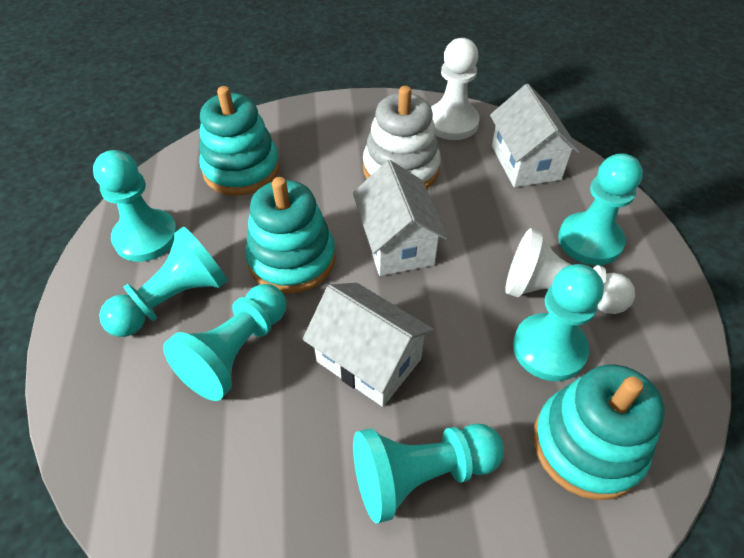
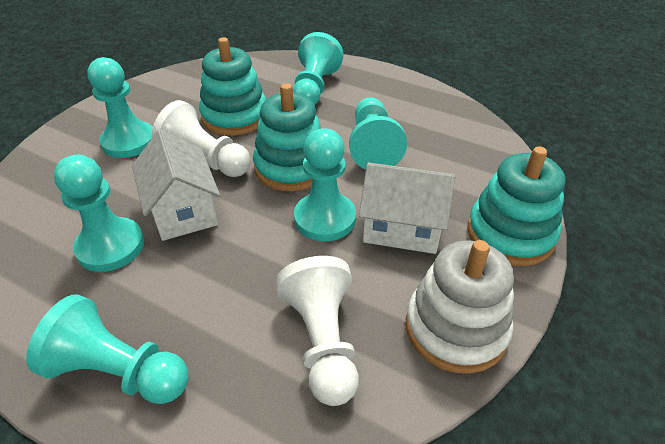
white house: [303,283,434,407] [353,160,448,276] [490,84,581,188] = 3 -> [132,130,220,241] [359,163,455,254] = 2

